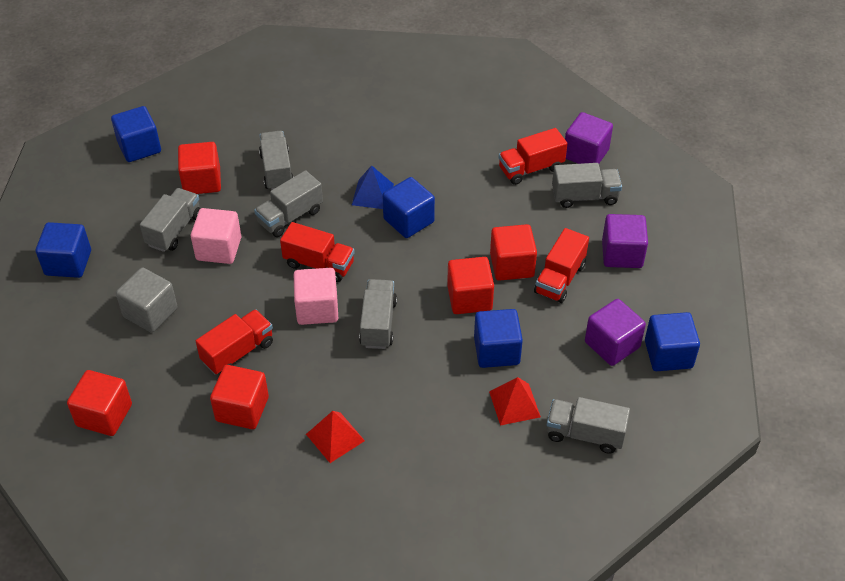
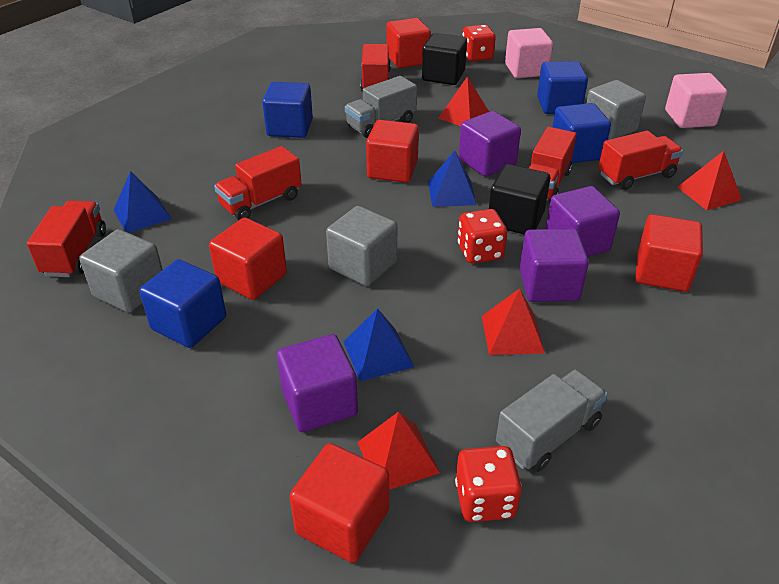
black cube: none = 0 -> [422,33,467,85] [489,164,550,235] = 2
blue cube: [36,222,91,278] [111,106,161,162] [383,177,435,238] [474,309,523,368] [645,312,700,371] = 5 -> [139,259,226,348] [262,82,313,138] [537,61,588,114] [552,103,611,163] = 4
blue pyramid: [352,165,394,209] = 1 -> [114,171,171,233] [344,308,414,381] [428,151,477,207] = 3
grey cube: [116,267,178,332] = 1 -> [79,229,163,313] [326,206,397,286] [586,80,646,140] = 3
grey truck: [140,188,201,252] [254,170,323,237] [259,131,294,190] [359,279,397,349] [547,397,630,454] [552,163,622,208] = 6 -> [345,76,417,138] [496,370,608,472] = 2
purple cube: [565,112,613,164] [585,299,646,366] [602,214,648,268] = 3 -> [277,334,358,432] [459,111,521,177] [519,229,589,302] [546,186,620,257] = 4
red dice: none = 0 -> [455,446,522,522] [458,209,507,263] [462,25,496,61] = 3
red pyramid: [306,411,365,463] [489,377,541,426] = 2 -> [357,411,440,490] [438,76,489,126] [482,288,545,355] [677,151,742,210] = 4
red truck: [196,309,273,374] [280,222,355,282] [498,128,568,185] [534,228,589,303] = 4 -> [27,201,106,277] [214,146,302,220] [360,44,391,92] [529,127,577,202] [598,131,683,190] = 5

